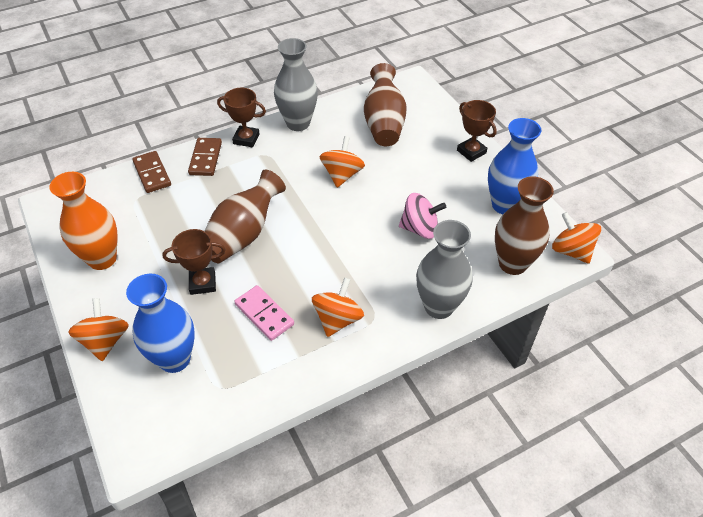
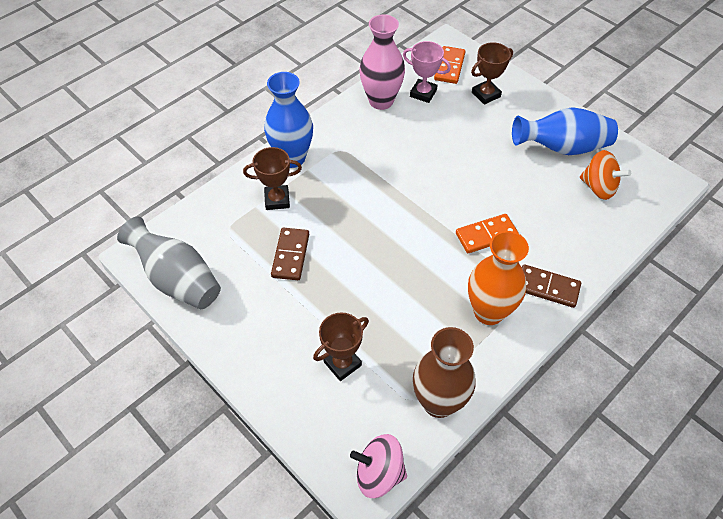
brown vase: [205,170,286,264] [364,63,407,146] [495,176,554,275] = 3 -> [413,327,476,418] = 1
grey vase: [274,38,318,131] [416,220,473,319] = 2 -> [117,217,221,309] = 1
orange domino: none = 0 -> [434,46,466,84] [456,214,519,253] = 2
orange spinning top: [68,298,129,361] [312,278,364,337] [320,136,365,188] [552,212,601,264] = 4 -> [580,150,631,200] = 1
pink domino: [234,285,294,341] = 1 -> none = 0
pink trophy: none = 0 -> [403,41,451,103] = 1
pink vase: none = 0 -> [360,14,405,110] = 1

